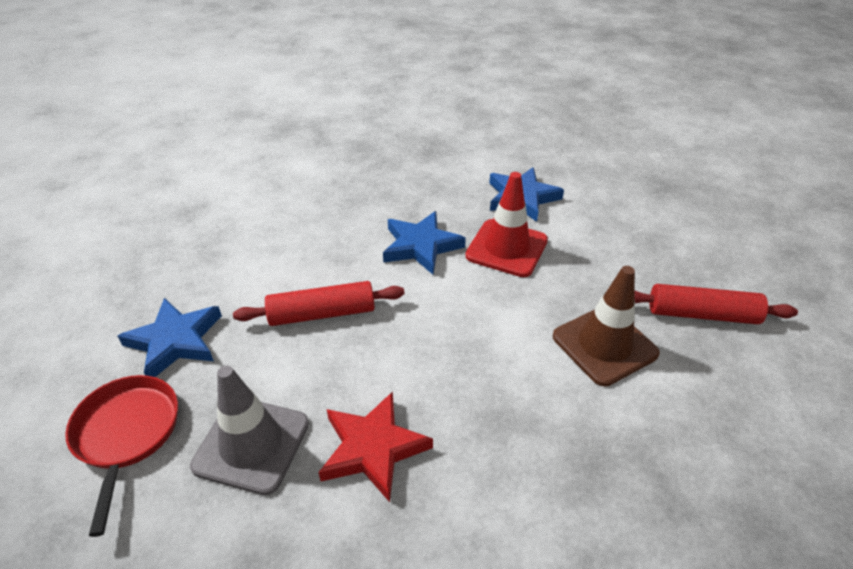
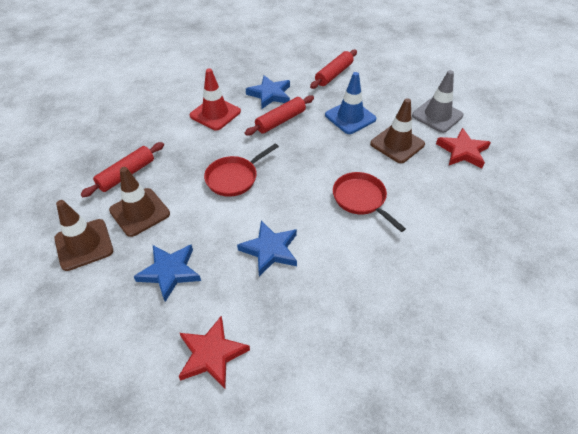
blue traffic cone: none = 0 -> [325,72,376,134] = 1
brown traffic cone: [553,266,660,386] = 1 -> [54,200,113,271] [109,167,170,237] [370,98,425,163] = 3
red pan: [65,375,178,537] = 1 -> [204,143,279,197] [333,172,406,232] = 2
red rolling pin: [233,281,405,326] [634,284,798,324] = 2 -> [80,142,164,197] [245,95,314,136] [310,50,357,89] = 3
red star: [318,391,433,502] = 1 -> [178,316,250,389] [436,128,491,168] = 2

